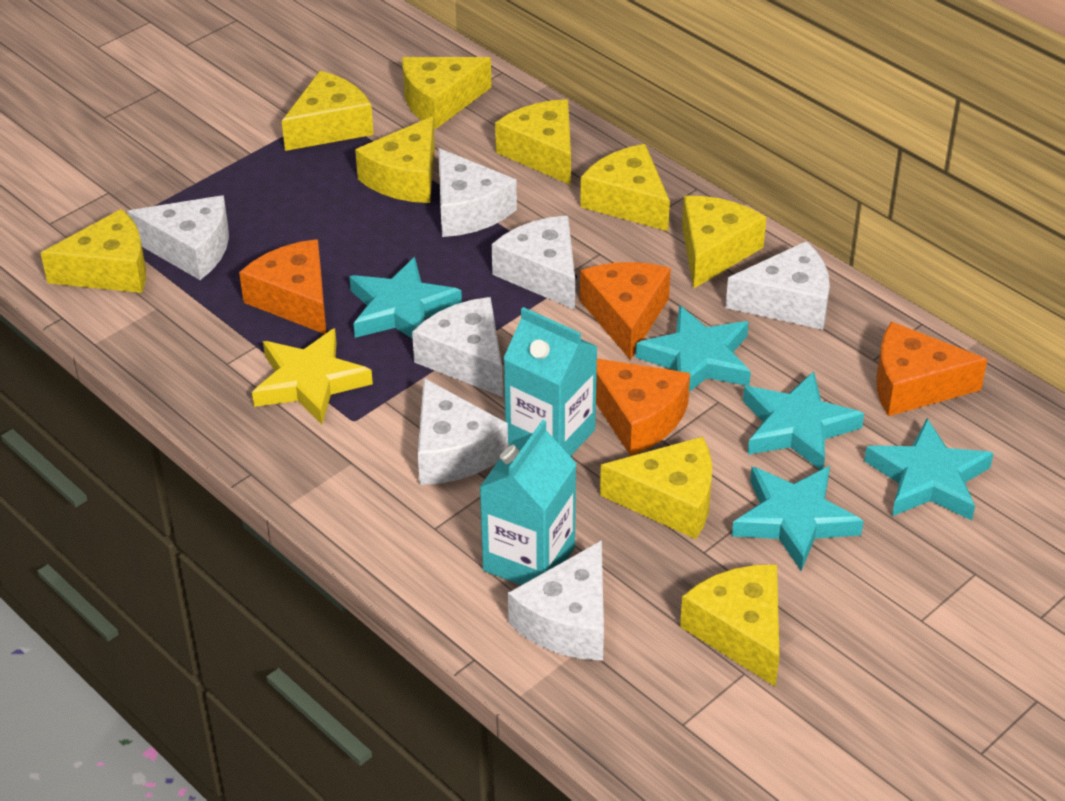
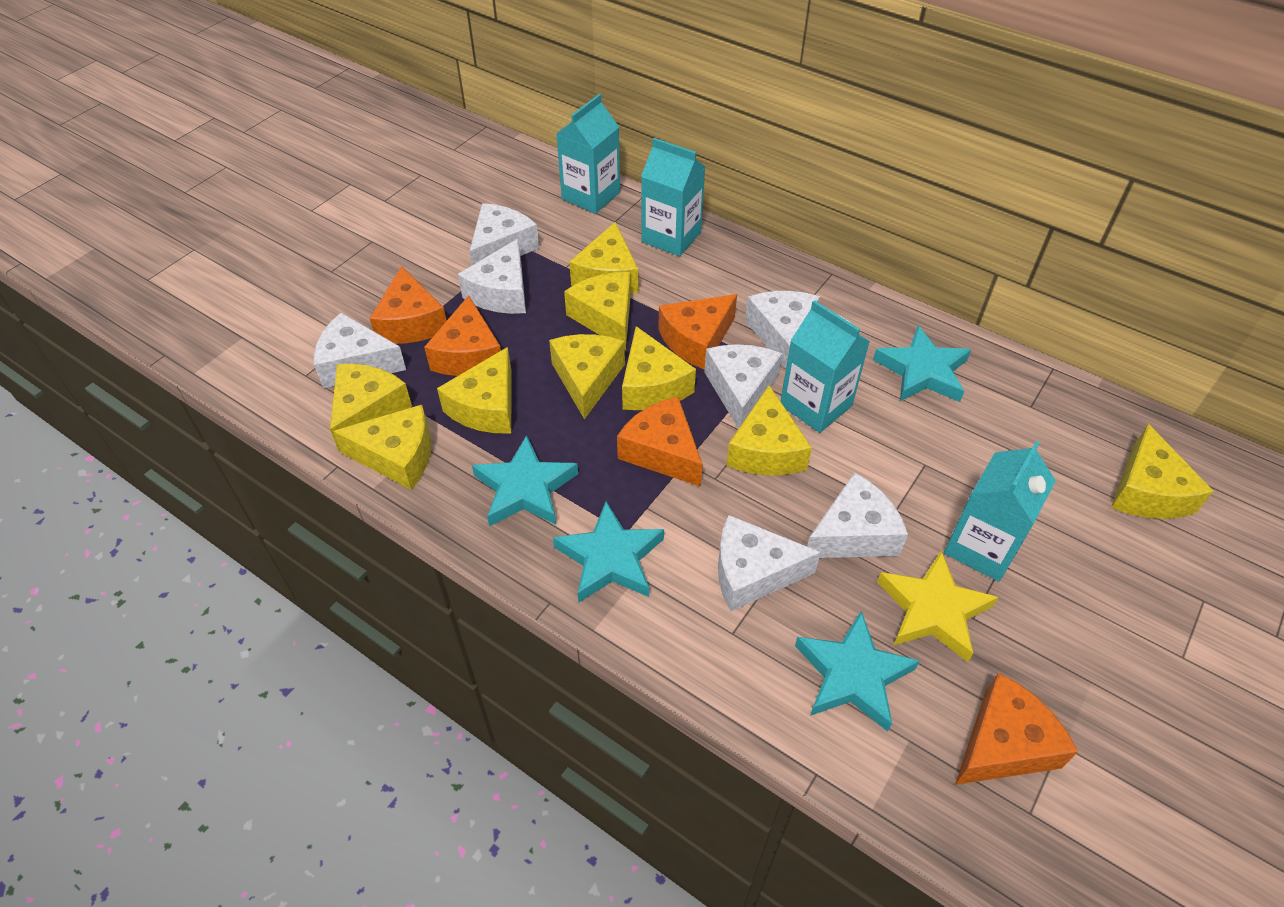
orange cheese: [239,239,326,334] [580,262,671,360] [596,358,690,456] [876,322,988,416] = 4 -> [370,266,447,344] [424,295,501,376] [617,397,703,487] [658,294,737,370] [955,673,1078,785] = 5
turquoise carton: [479,420,577,585] [503,307,598,456] = 2 -> [556,94,620,214] [641,138,706,256] [781,300,870,433] [944,441,1056,582] = 4
turquoise star: [349,257,462,339] [635,305,751,392] [732,466,863,571] [743,371,864,470] [864,418,994,520] = 5 -> [472,435,578,526] [553,501,664,603] [795,611,919,732] [873,326,971,402] = 4

